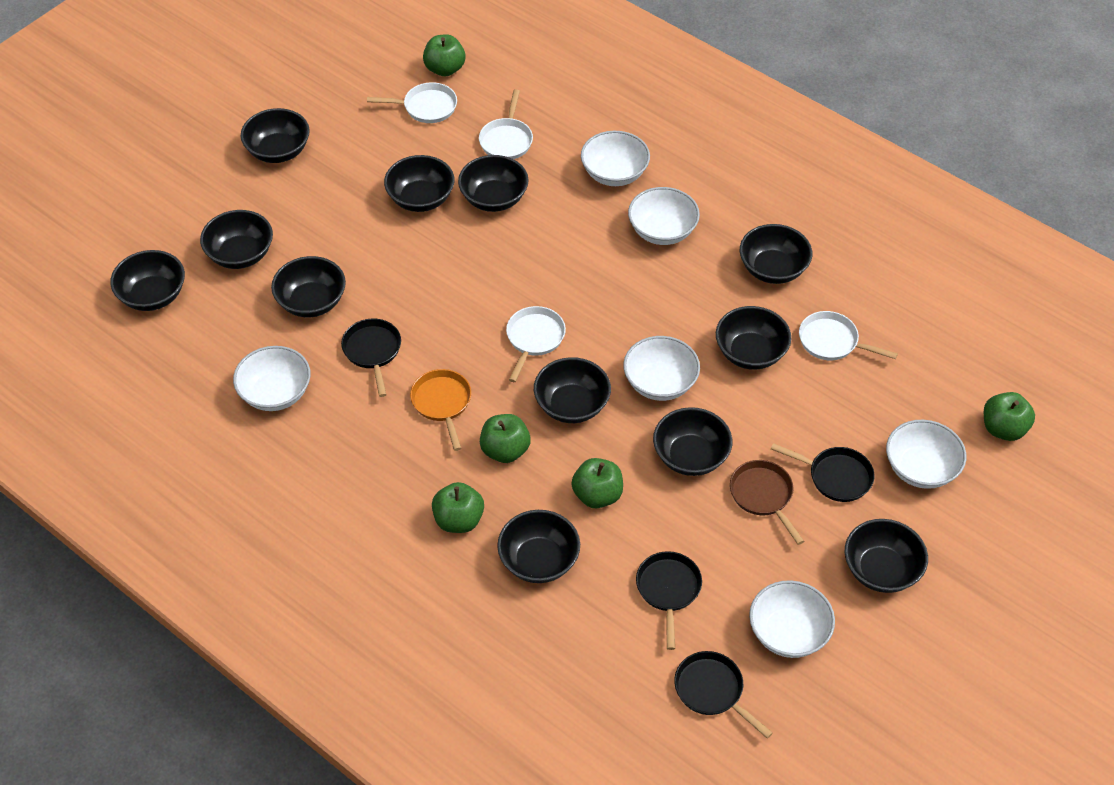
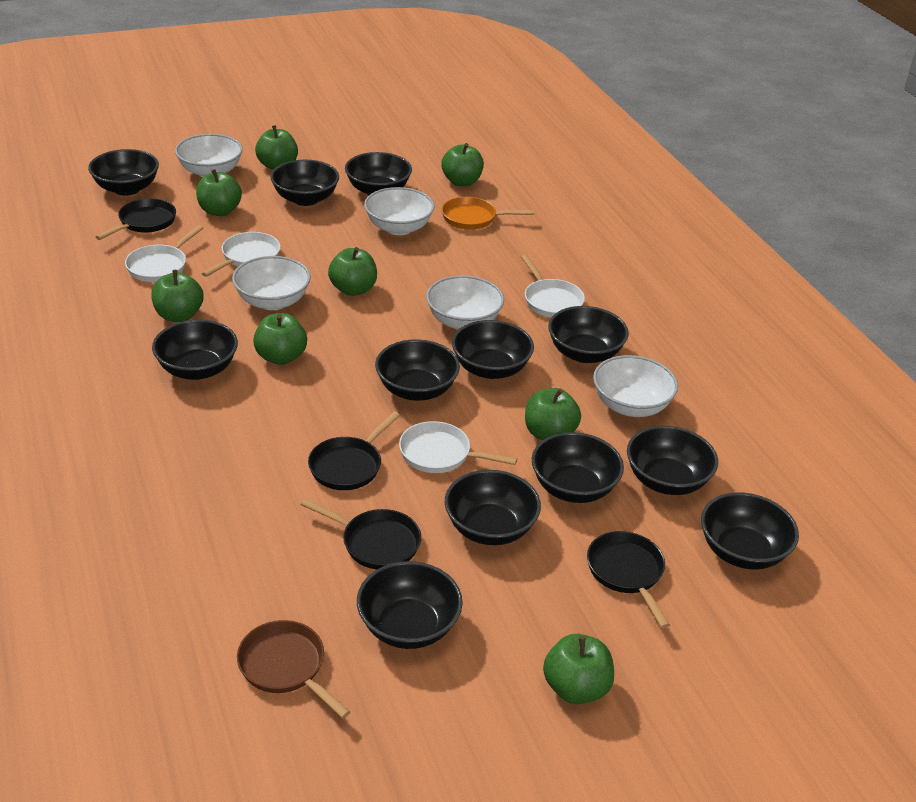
green apple: [423,34,466,76] [432,482,484,533] [480,414,531,463] [571,458,623,508] [984,392,1035,441] = 5 -> [151,270,203,322] [196,169,242,216] [253,313,307,365] [255,125,298,170] [328,247,377,296] [441,143,484,186] [525,388,581,440] [543,634,614,704] = 8
white bowl: [233,346,311,411] [581,131,650,186] [623,336,700,401] [628,187,700,245] [749,580,835,658] [886,420,966,489] = 6 -> [175,134,243,177] [232,256,311,310] [364,187,435,235] [426,275,504,330] [593,355,678,417] = 5

